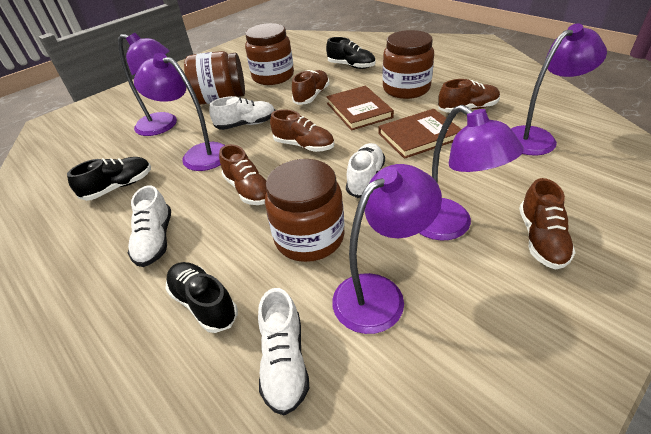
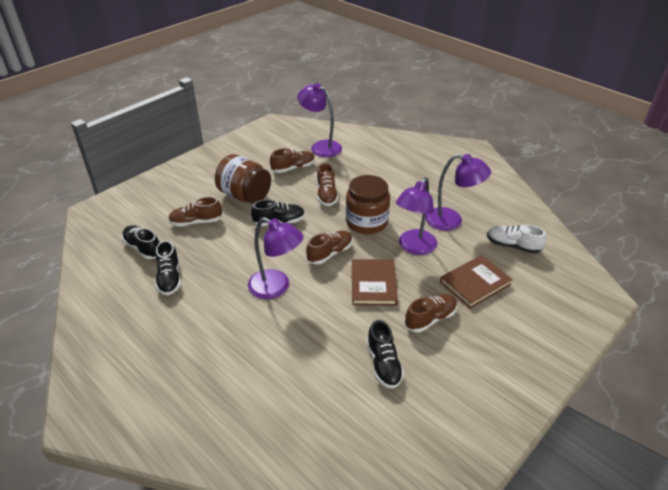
black shoe: [67,157,151,201] [165,262,238,333] [326,37,375,69] = 3 -> [122,225,160,259] [156,241,181,295] [251,199,305,226] [367,320,404,389] = 4
brown jar: [184,51,245,105] [245,23,294,85] [265,159,345,262] [382,30,434,99] = 4 -> [215,154,271,204] [346,175,390,234] = 2
purple lamp: [118,33,177,136] [134,53,224,171] [332,164,442,334] [419,105,524,241] [511,24,607,156] = 5 -> [248,217,303,299] [297,83,342,157] [396,177,437,255] [426,154,491,231] = 4
white shoe: [128,185,171,267] [209,96,275,130] [258,288,309,416] [346,143,385,198] = 4 -> [487,224,546,254] = 1

